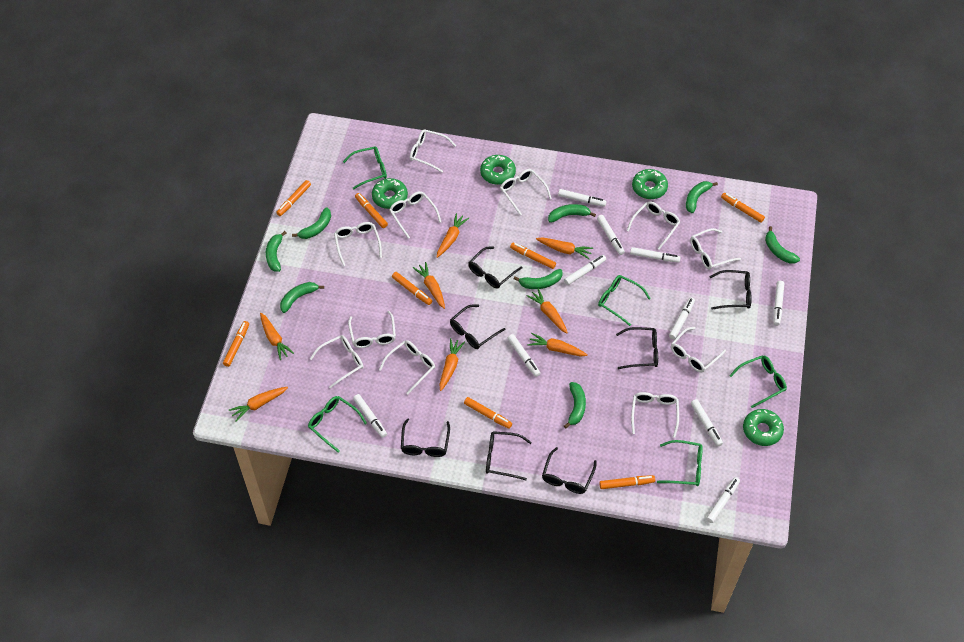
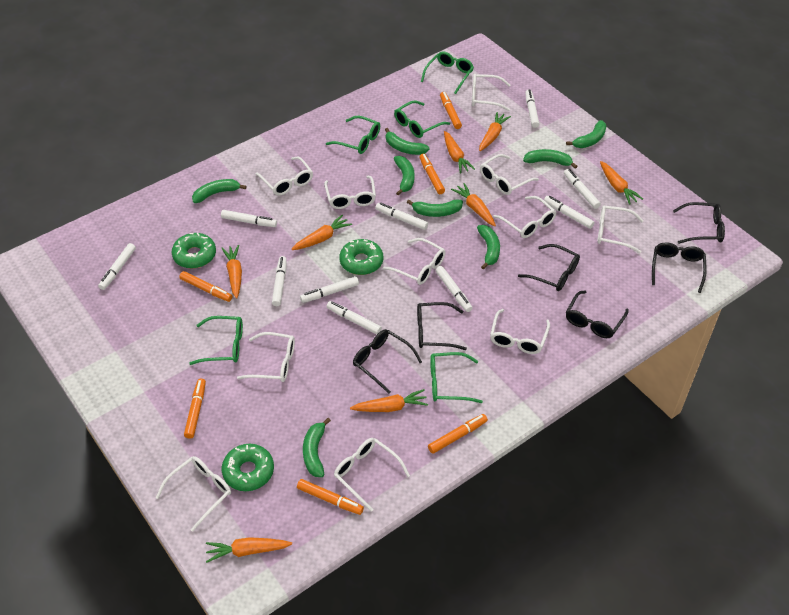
black glasses: [401,418,450,457] [450,304,506,349] [468,247,522,288] [486,431,532,480] [542,447,597,494] [616,327,658,369] [709,270,752,310] = 7 -> [353,329,422,394] [417,302,467,350] [518,244,580,291] [566,290,629,338] [652,242,707,293] [673,202,725,244] = 6
green donut: [372,178,408,209] [480,155,516,185] [632,169,668,199] [743,409,784,446] = 4 -> [172,233,216,268] [222,444,274,491] [339,239,383,275] = 3
orange marker: [223,321,249,367] [276,180,311,216] [355,193,388,228] [392,272,432,305] [464,397,512,429] [510,243,556,269] [599,475,655,489] [721,193,765,223] = 8 -> [179,271,232,302] [184,379,206,439] [297,479,364,515] [419,154,445,194] [428,414,488,454] [440,92,462,129] = 6

